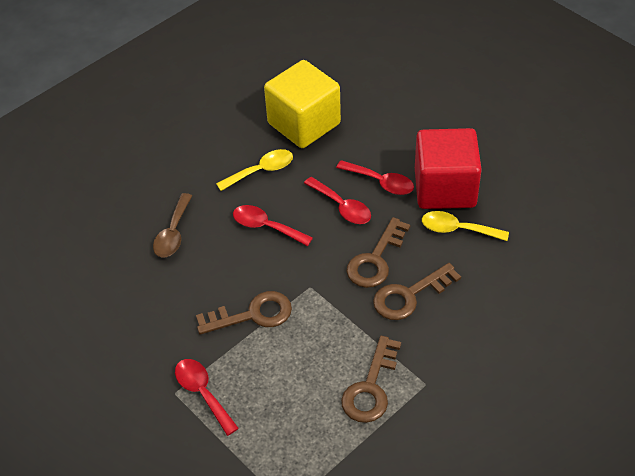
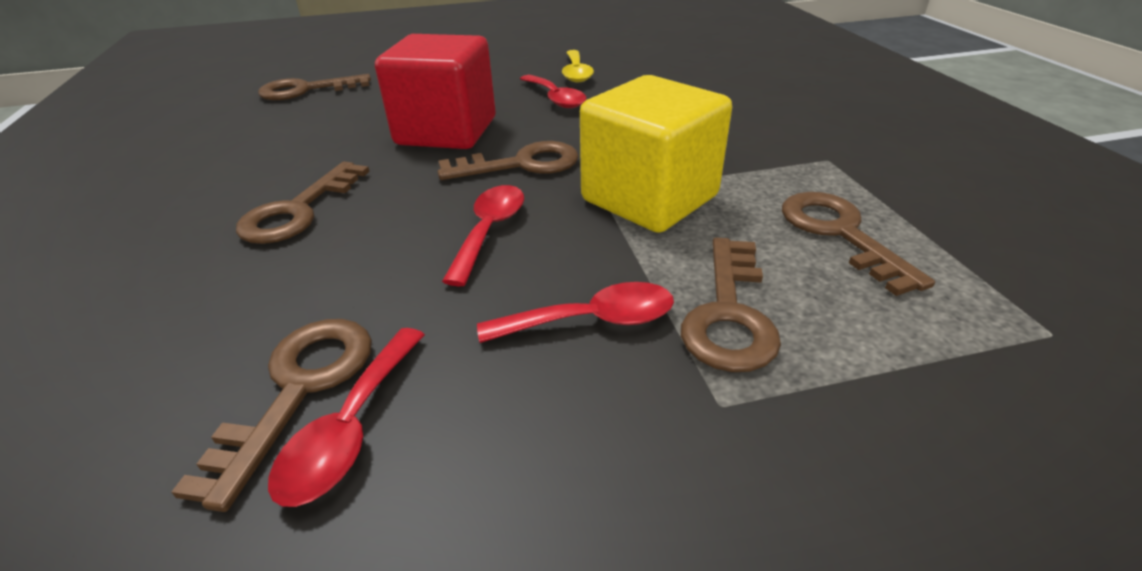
brown key: [196,291,292,335] [341,336,401,423] [346,217,410,288] [373,263,461,320] = 4 -> [171,319,372,512] [236,162,370,244] [258,74,371,100] [438,141,579,180] [681,238,781,372] [782,192,935,296] = 6
brown spoon: [153,193,192,257] = 1 -> none = 0
yellow spoon: [216,149,293,191] [422,211,509,241] = 2 -> [562,50,594,82] = 1

